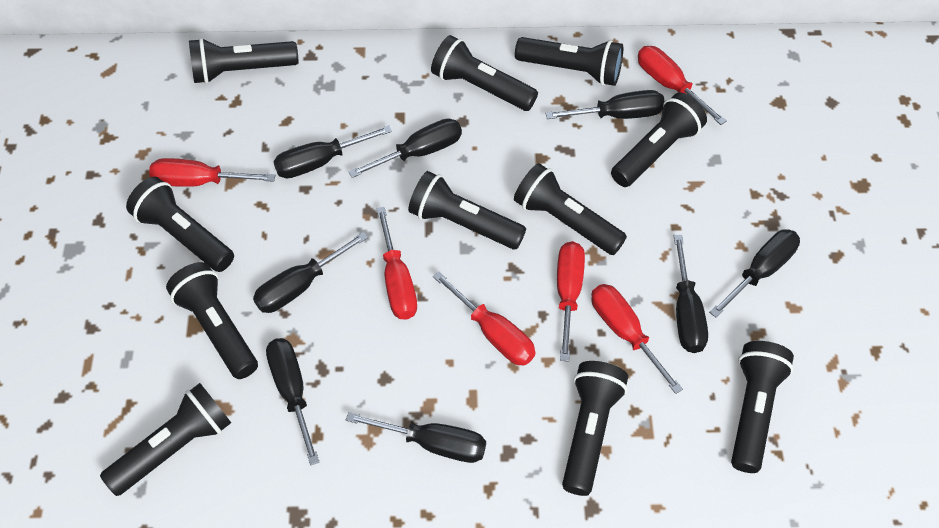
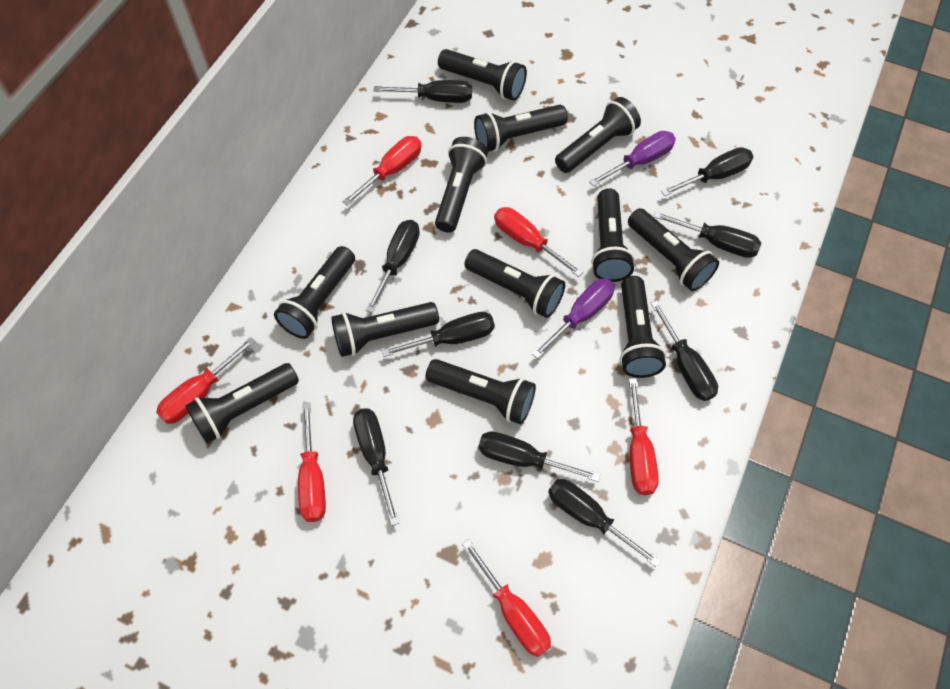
black flashlight: [100,383,231,496] [126,177,234,272] [166,262,258,379] [189,38,299,84] [408,171,526,249] [431,35,538,111] [514,163,627,255] [515,37,623,86] [562,361,628,496] [611,92,707,187] [731,341,794,473] = 11 -> [185,363,299,443] [274,246,355,339] [331,302,439,357] [426,359,536,424] [435,137,488,233] [438,49,527,101] [465,249,565,318] [474,105,568,152] [555,97,641,173] [591,188,635,282] [620,276,666,378] [628,208,719,291] = 12
black screwdriver: [253,232,368,313] [266,338,319,465] [273,125,392,178] [346,412,486,463] [349,118,462,178] [546,90,665,119] [674,235,708,353] [709,229,800,318] = 8 -> [353,408,399,526] [366,220,420,313] [374,80,472,103] [382,312,495,357] [478,431,600,482] [548,479,661,567] [650,301,718,401] [653,211,761,258] [661,147,753,196] = 9
purple screwdriver: none = 0 -> [532,278,615,359] [589,131,676,186] = 2

